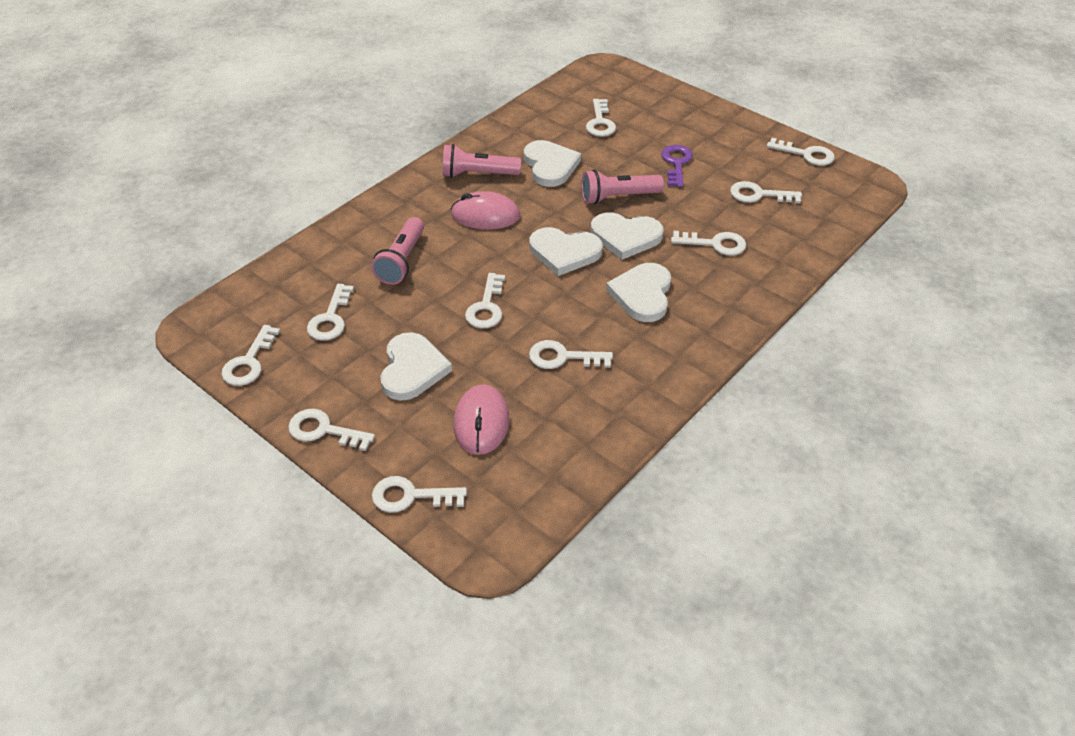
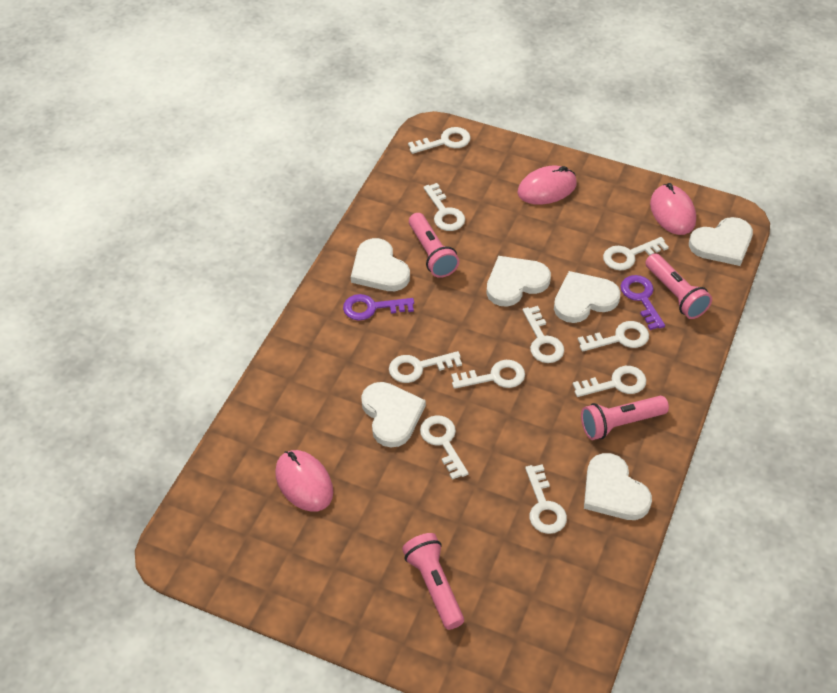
pink flashlight: [371,217,424,285] [442,144,521,178] [581,170,664,204] = 3 -> [402,533,464,630] [409,213,459,278] [581,396,669,440] [645,253,712,319] = 4
pink mouse: [451,191,520,229] [454,384,509,455] = 2 -> [275,450,333,512] [518,166,577,205] [650,183,696,235] = 3
purple key: [661,145,693,187] = 1 -> [343,294,414,320] [621,275,665,330] = 2
white heart: [380,332,452,401] [524,140,581,187] [530,227,603,276] [591,212,664,260] [606,263,671,322] = 5 -> [351,238,410,291] [361,382,426,447] [486,256,551,307] [554,271,620,323] [584,453,652,520] [689,217,753,266] = 6

